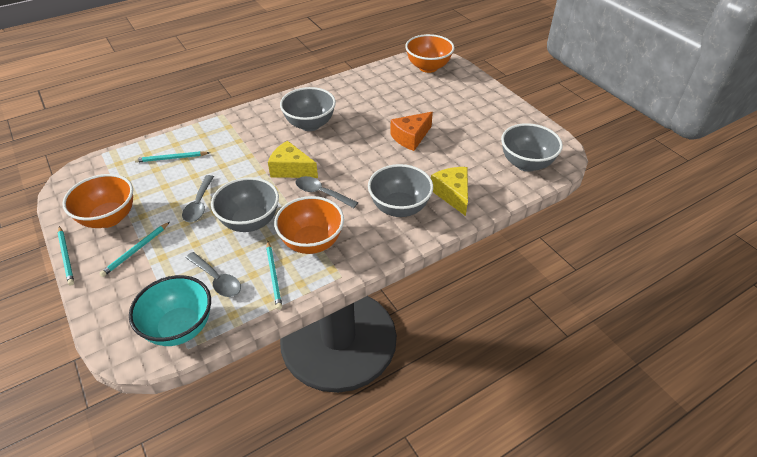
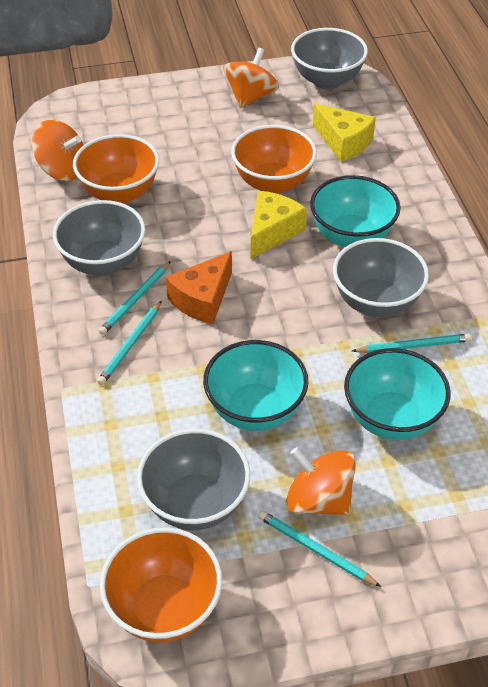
grey spoon: [182,175,214,222] [186,252,241,297] [296,176,358,208] = 3 -> none = 0
orange spinning top: none = 0 -> [32,120,83,181] [223,48,279,108] [286,447,356,515] = 3
turquoise bowl: [129,275,211,346] = 1 -> [203,340,308,431] [310,175,401,247] [344,348,451,440] = 3

